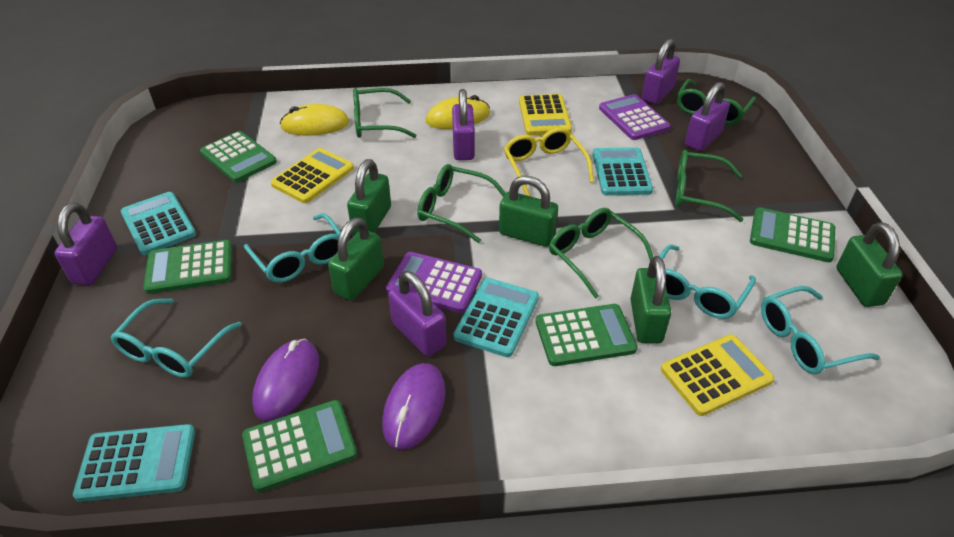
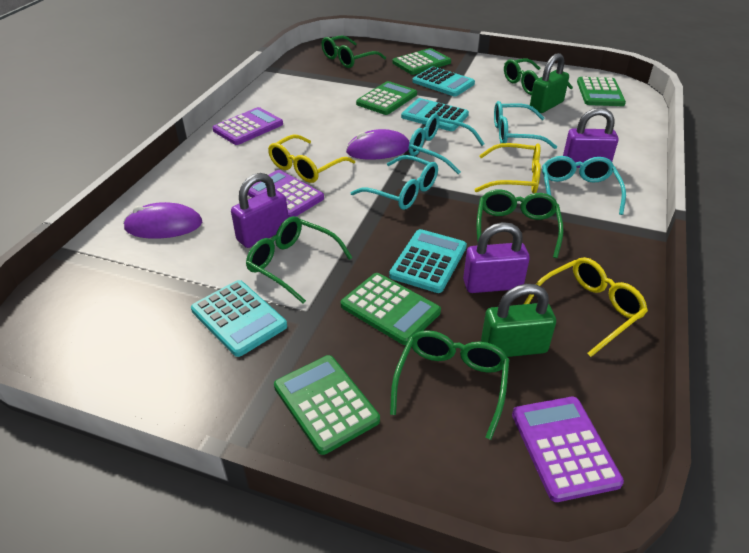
green padlock: [328,217,384,300] [347,159,391,234] [499,176,558,247] [630,256,672,343] [836,222,902,307] = 5 -> [481,284,556,357] [530,53,569,113] = 2
purple calculator: [386,252,482,313] [599,94,671,140] = 2 -> [212,107,283,145] [247,170,324,218] [512,397,624,502] = 3
purple padlock: [54,203,117,285] [388,271,446,356] [452,89,475,160] [642,39,680,104] [685,82,730,151] = 5 -> [231,173,288,248] [463,222,530,293] [563,108,619,168] = 3
yellow calculator: [270,148,354,203] [519,94,572,135] [661,334,774,416] = 3 -> none = 0
yellow glasses: [504,128,594,196] = 1 -> [268,135,355,183] [475,143,541,194] [524,257,648,357] = 3
yellow mouse: [280,104,349,136] [426,95,490,129] = 2 -> none = 0

